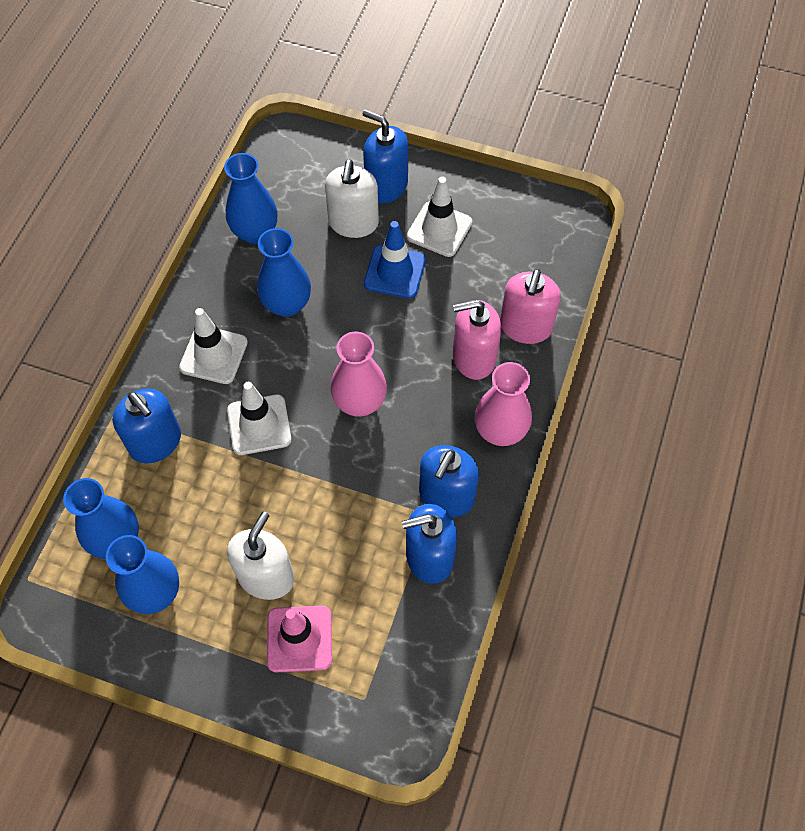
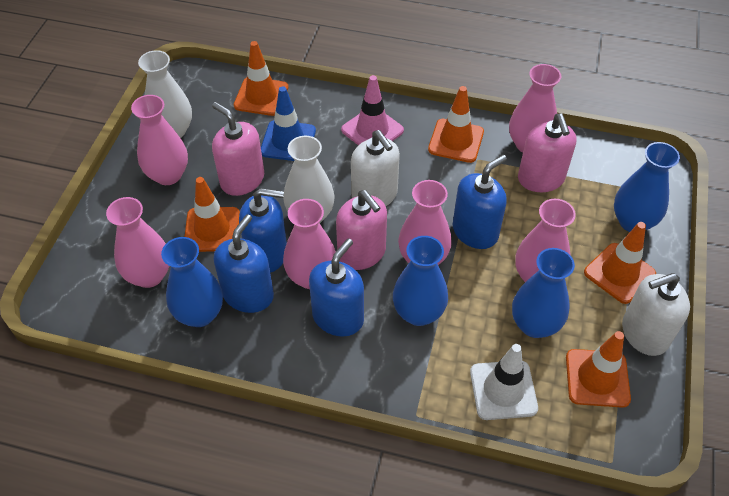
orange traffic cone: none = 0 -> [185,177,240,252] [234,41,288,116] [428,86,484,163] [566,331,631,408] [584,222,656,304] = 5
pink soap dispenser: [453,300,501,380] [500,269,561,344] = 2 -> [212,102,264,196] [336,190,387,270] [518,113,577,192] = 3
pink vase: [330,332,387,417] [475,362,532,446] = 2 -> [106,197,169,288] [131,95,188,185] [283,199,336,289] [398,180,452,265] [509,64,561,153] [515,199,576,282] = 6
white traffic cone: [179,308,248,384] [227,382,292,455] [407,177,472,257] = 3 -> [470,344,538,420] = 1
white vase: none = 0 -> [138,50,192,138] [283,136,335,223] = 2

